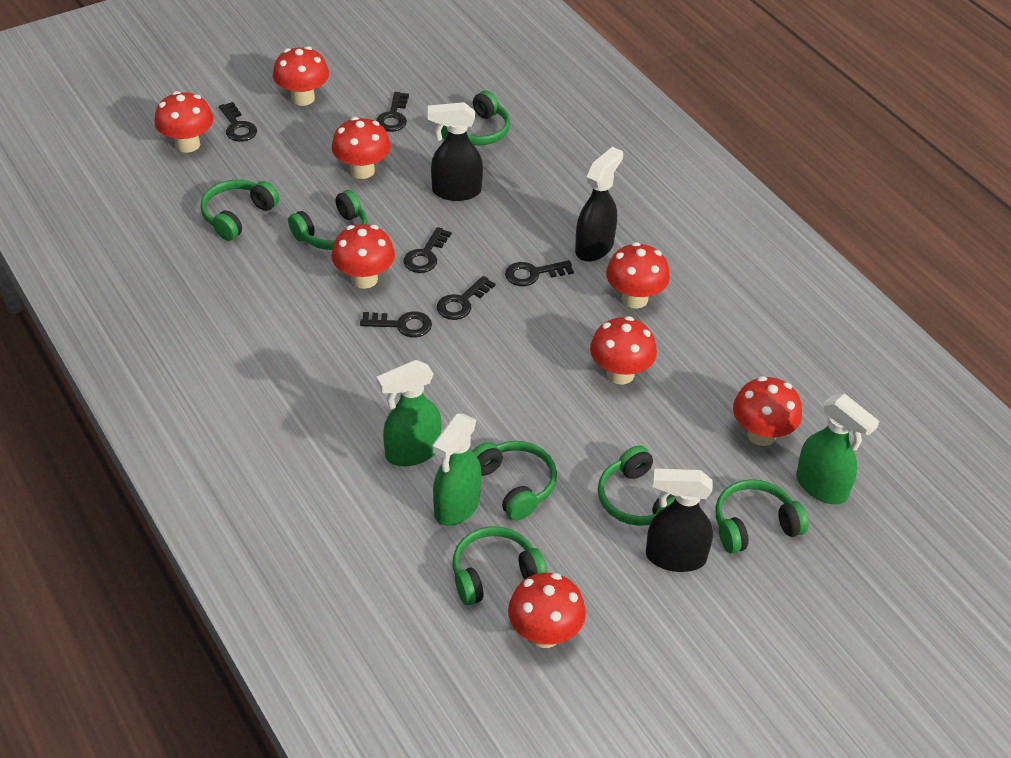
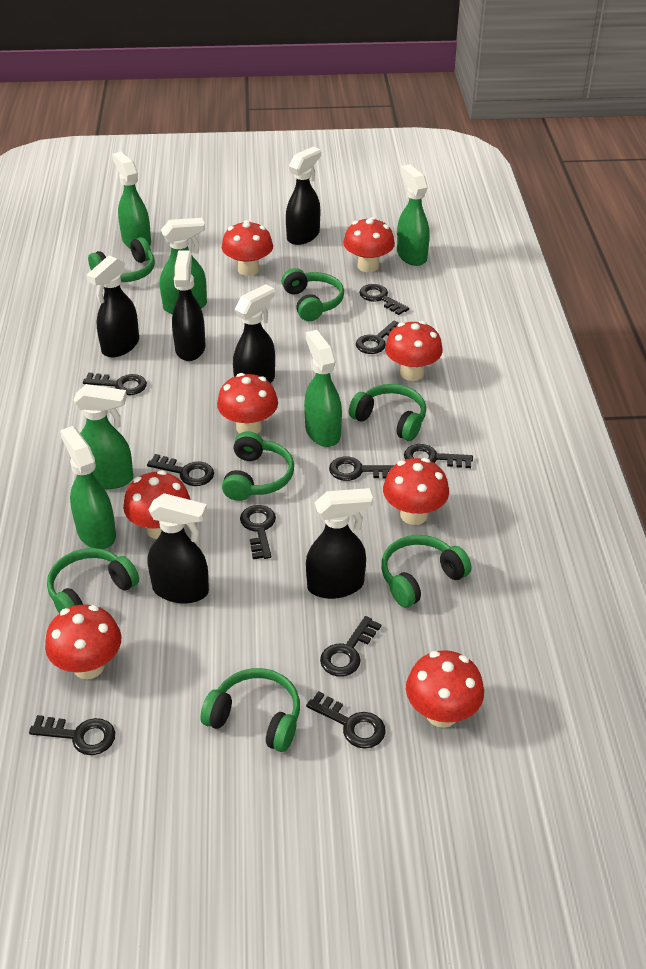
black key: [219,102,257,142] [360,311,432,338] [376,92,409,132] [403,227,451,273] [437,276,496,320] [505,260,574,286] = 6 -> [29,715,115,755] [83,373,147,395] [147,454,214,486] [240,505,276,559] [306,691,386,749] [320,616,381,677] [329,457,394,481] [356,321,399,354] [359,284,409,315] [404,444,473,468] = 10
black spray bottle: [428,102,483,201] [575,147,623,262] [646,468,713,572] = 3 -> [86,256,139,357] [147,493,209,604] [172,250,205,361] [233,284,275,383] [286,147,321,245] [306,488,373,599] = 6
green spray bottle: [376,360,442,466] [432,414,481,526] [796,394,879,504] = 3 -> [60,426,116,549] [73,384,133,489] [112,152,151,248] [160,218,207,314] [304,330,342,447] [397,164,430,266] = 6

